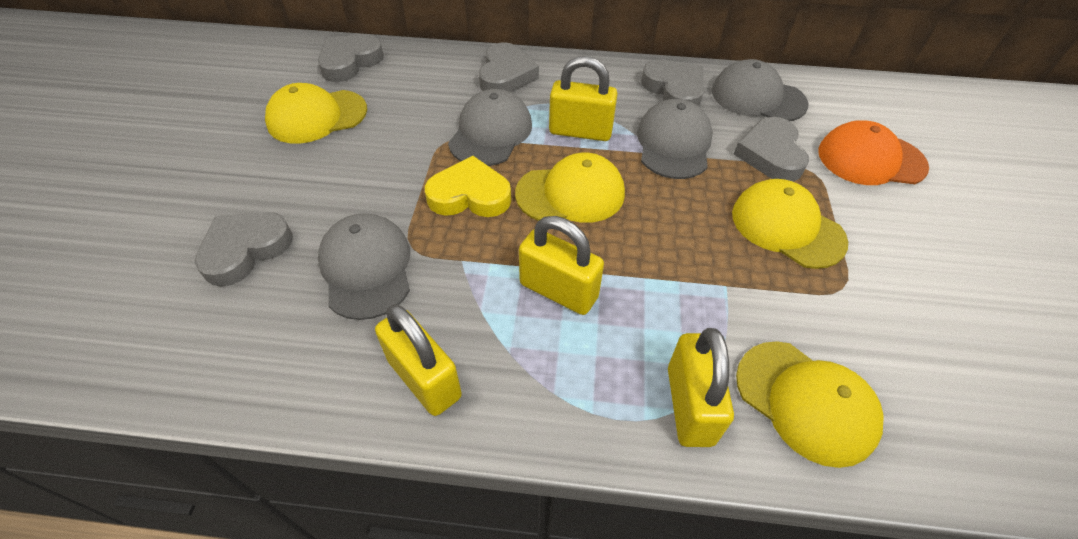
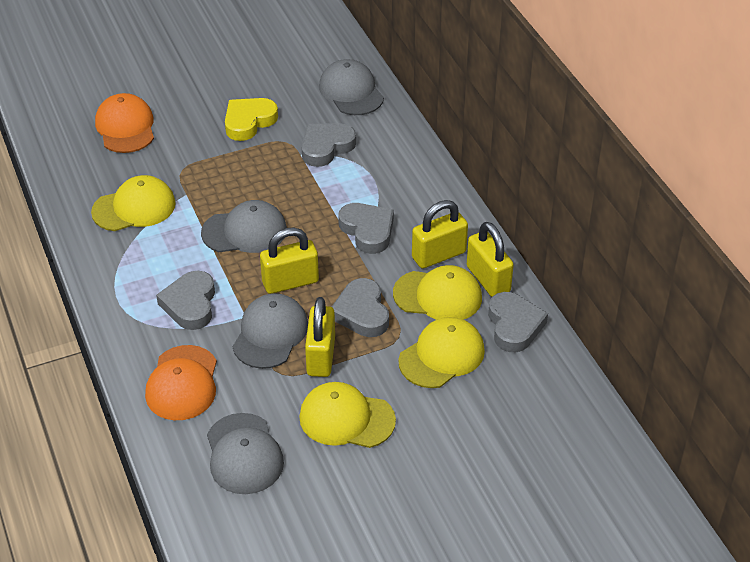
orange cap: [818,120,929,185] = 1 -> [95,93,154,153] [145,345,217,420] = 2

